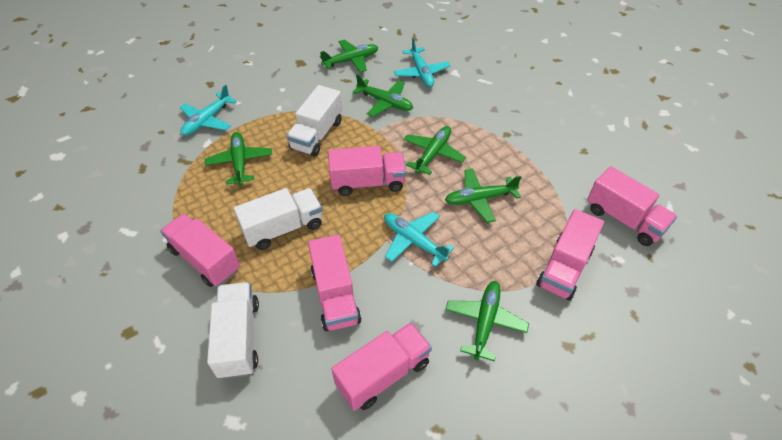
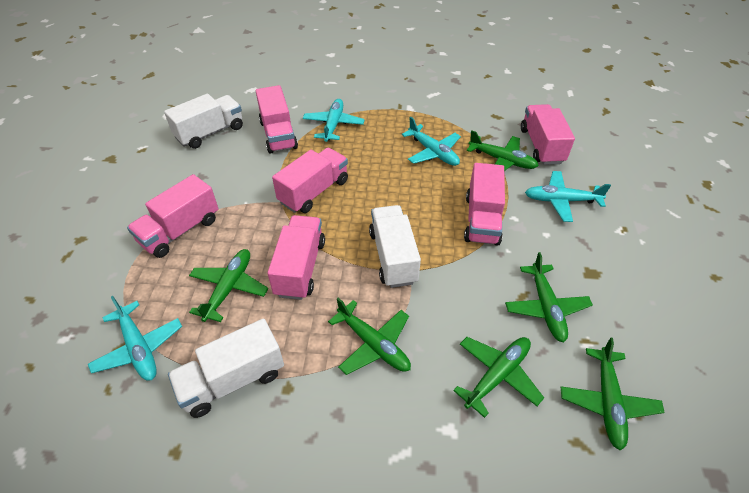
turquoise plane: [180,85,237,136] [384,212,455,267] [394,38,450,87] = 3 -> [88,296,182,381] [303,99,365,142] [402,117,461,166] [525,171,611,222] = 4

